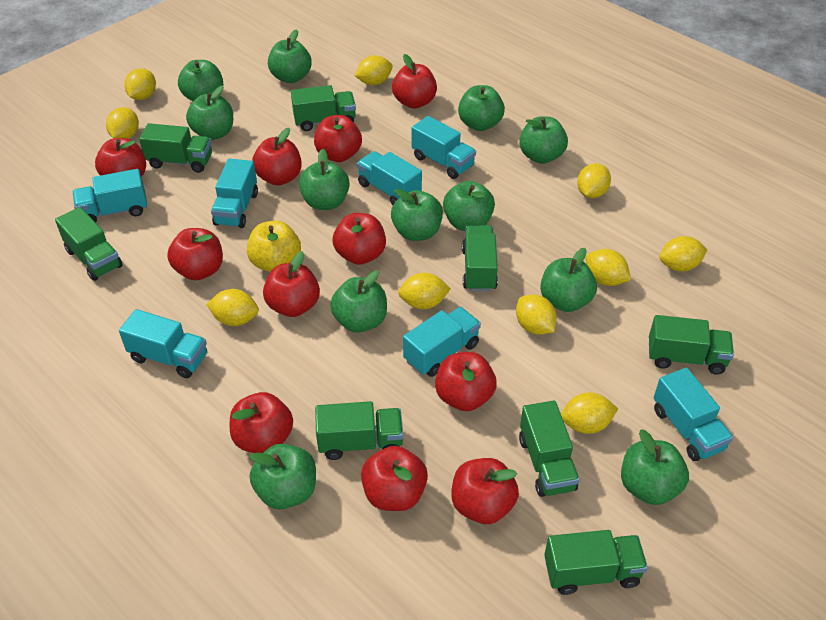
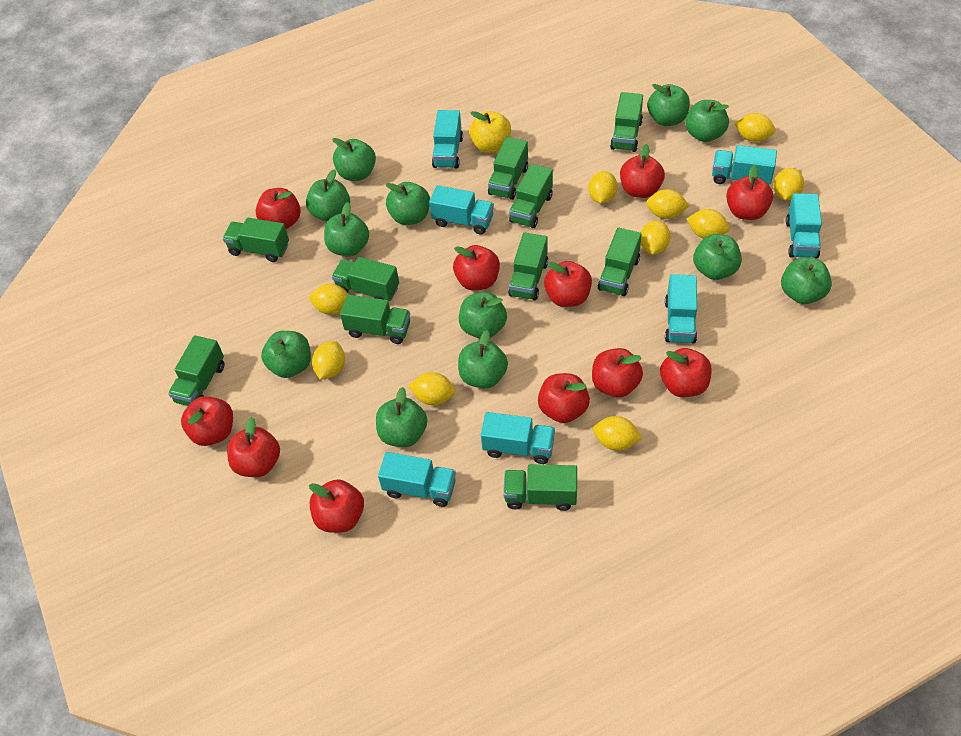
green truck: [55,207,123,281] [139,123,212,173] [291,85,356,131] [315,401,403,460] [462,225,498,292] [519,401,580,497] [544,530,648,595] [649,315,734,374] = 8 -> [168,335,224,406] [223,218,289,262] [332,257,399,301] [340,294,410,344] [488,137,528,200] [503,464,577,511] [508,232,548,300] [509,164,553,228] [598,227,642,296] [610,92,643,152] = 10

